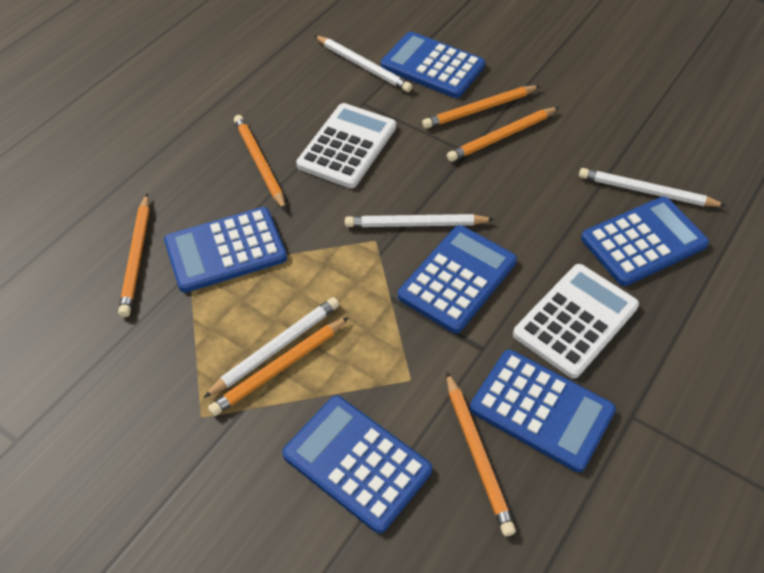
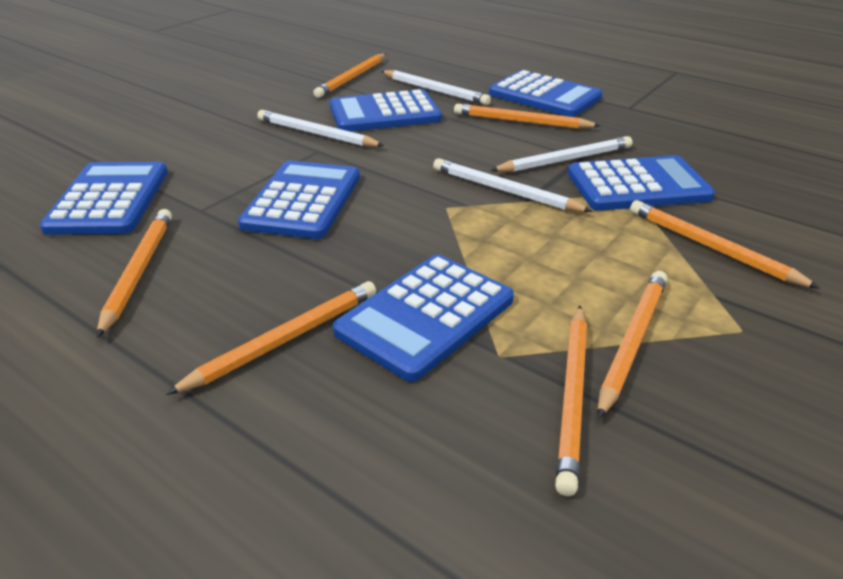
orange pencil: [118,194,150,317] [208,317,349,416] [234,115,286,211] [422,85,540,129] [446,372,516,536] [447,107,559,162] = 6 -> [97,209,172,338] [166,281,376,395] [313,54,386,98] [454,104,601,129] [555,306,587,496] [597,271,667,419] [630,200,820,289] = 7
white calculator: [296,103,396,188] [513,264,639,378] = 2 -> none = 0

